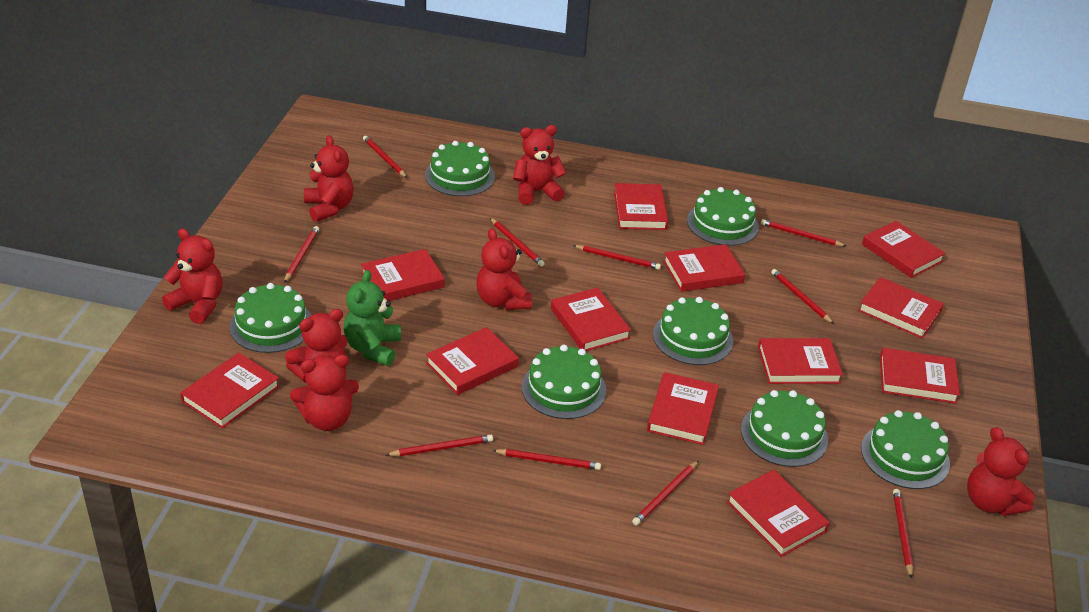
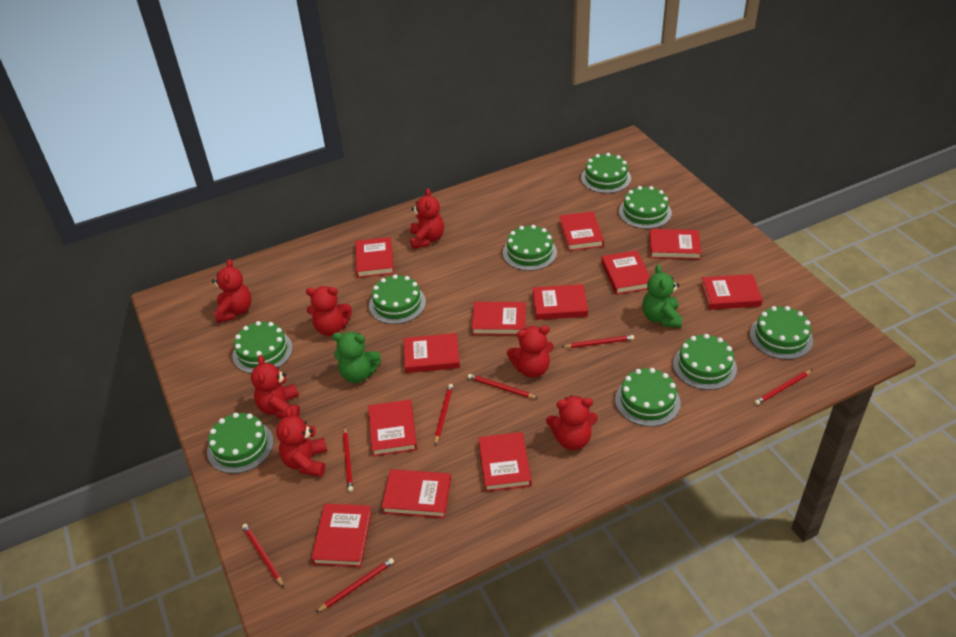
green cake: [230,283,311,353] [425,141,495,196] [521,345,606,419] [653,297,733,365] [687,187,759,246] [741,390,828,467] [861,410,950,489] = 7 -> [207,413,273,474] [233,321,293,373] [369,274,426,324] [503,225,557,271] [581,153,631,193] [615,368,681,426] [619,186,672,229] [673,334,737,390] [750,306,813,360] = 9
green teddy bear: [343,270,401,366] = 1 -> [332,332,381,383] [642,264,683,328] = 2
red pencil: [284,226,319,283] [363,136,407,178] [386,435,493,456] [490,218,545,267] [492,449,601,470] [573,245,661,270] [632,460,699,525] [761,219,846,246] [771,269,834,324] [893,489,913,579] = 10 -> [242,524,284,587] [315,558,394,613] [343,426,353,492] [435,384,453,445] [468,374,537,398] [562,335,634,348] [754,370,812,405] = 7

